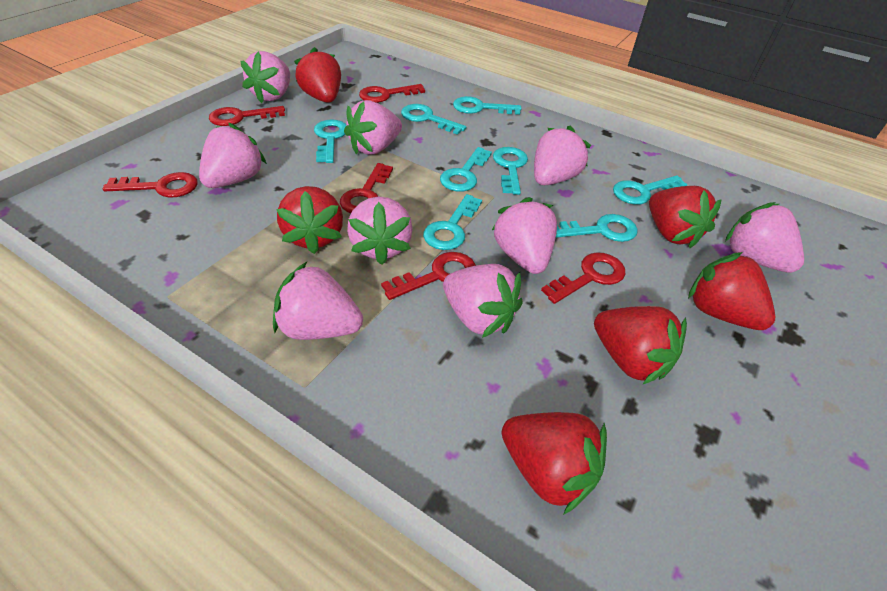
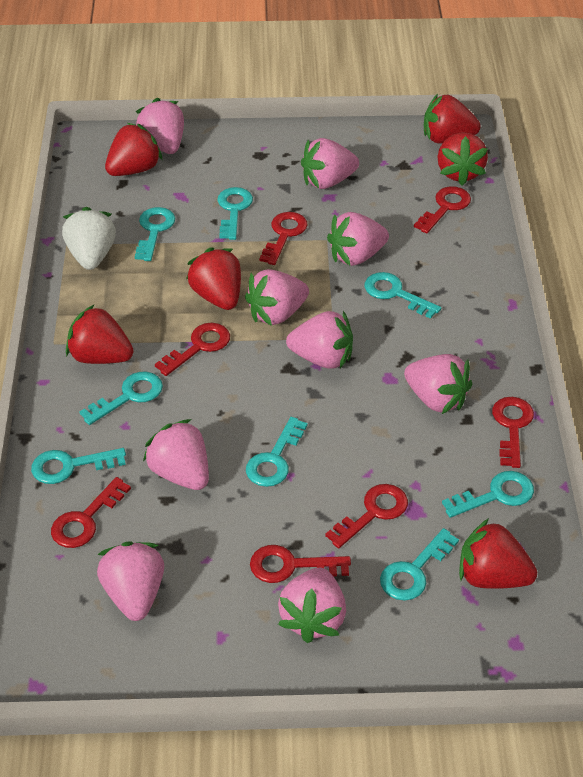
red key: [102,172,198,198] [209,106,285,126] [340,163,393,213] [359,84,425,103] [381,252,476,300] [541,252,625,304] = 6 -> [51,477,131,548] [155,323,230,376] [250,545,351,583] [259,212,308,265] [325,484,408,548] [414,186,471,234] [492,397,534,468] = 7
white strawberry: none = 0 -> [62,207,116,270] = 1

